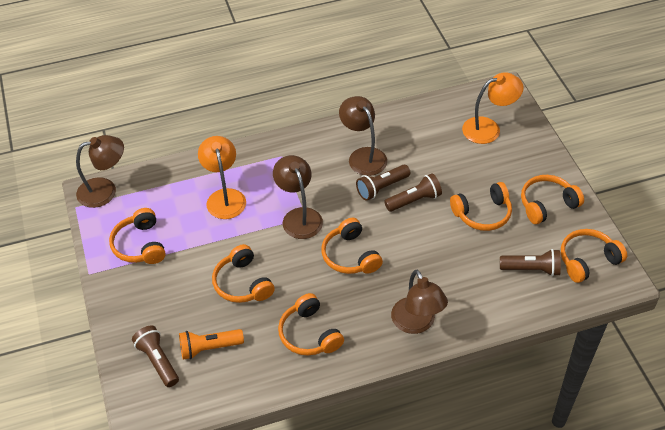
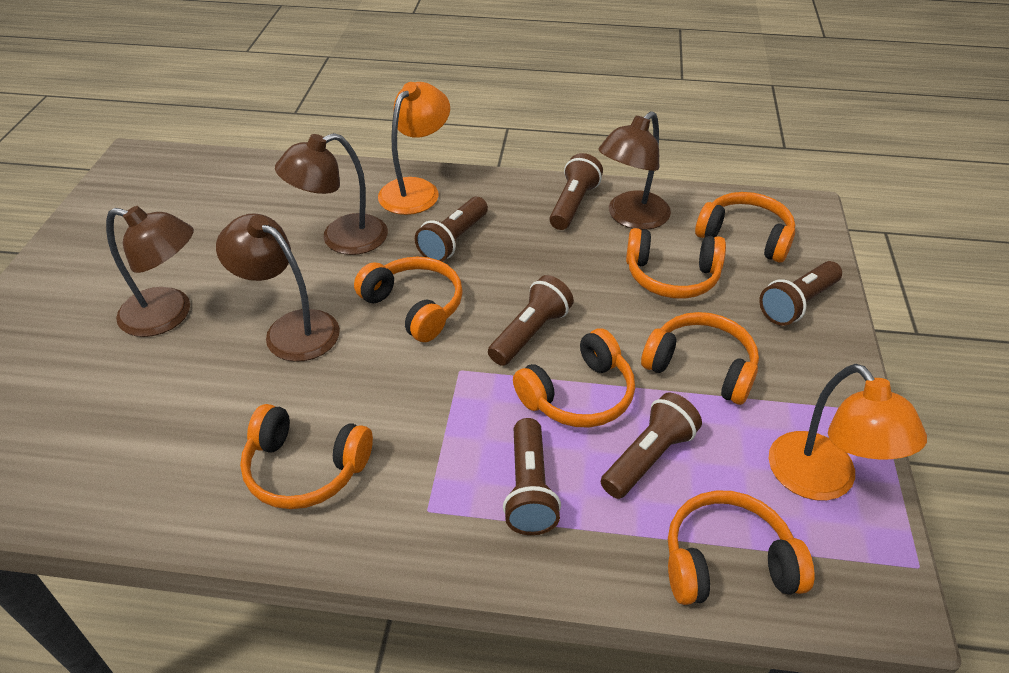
brown flashlight: [132,325,179,387] [356,165,410,201] [384,173,442,212] [500,249,561,276] = 4 -> [415,197,488,262] [488,275,574,366] [503,418,561,535] [549,153,603,230] [600,393,702,499] [759,261,842,326] = 6
orange flashlight: [179,329,244,360] = 1 -> none = 0

